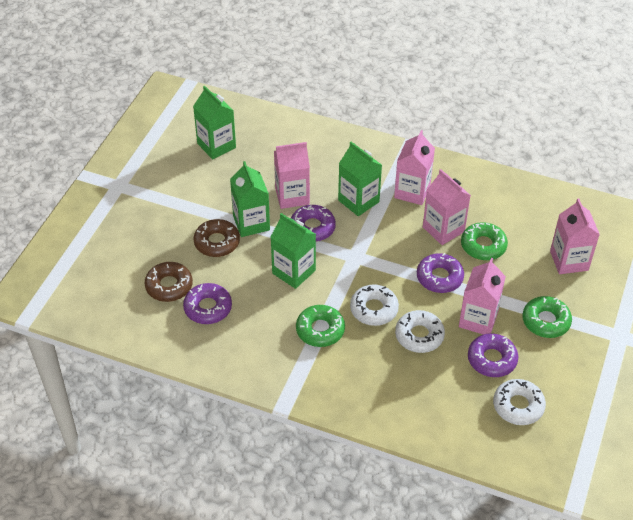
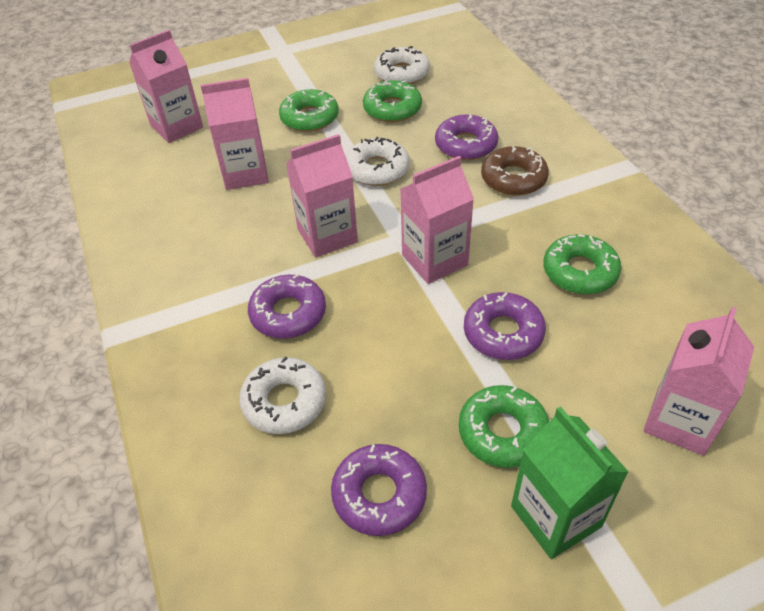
brown donut: [144,262,193,302] [194,219,240,257] = 2 -> [481,146,549,196] = 1
green carton: [193,86,236,159] [230,161,270,237] [271,213,316,289] [338,141,382,216] = 4 -> [511,406,629,559] = 1
green donut: [296,305,345,347] [461,222,508,260] [522,296,572,338] = 3 -> [279,89,339,132] [363,80,422,122] [459,385,549,468] [543,234,621,294] = 4

